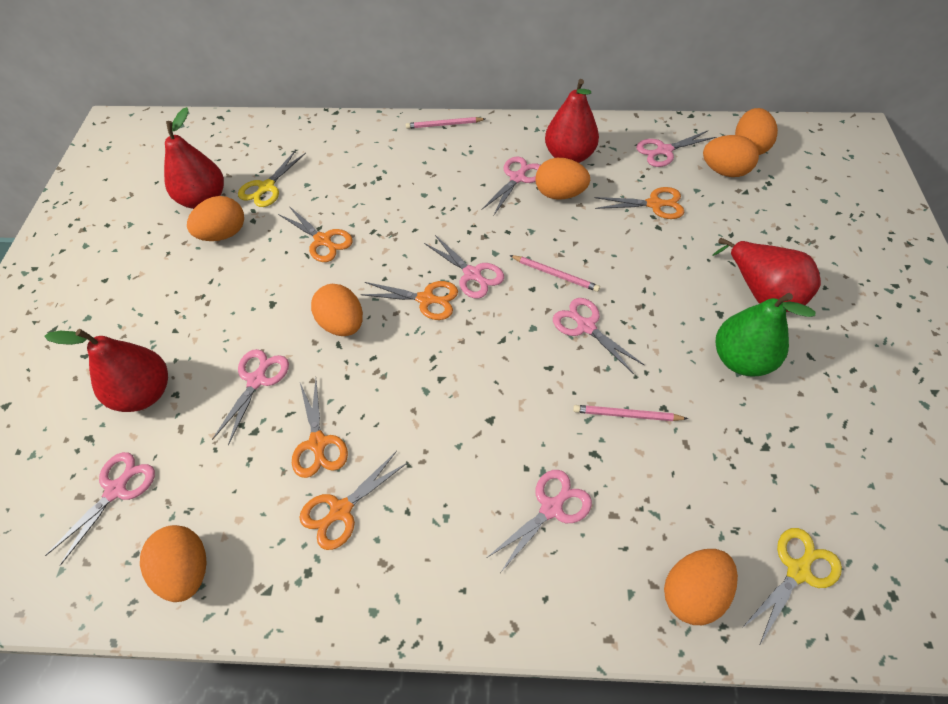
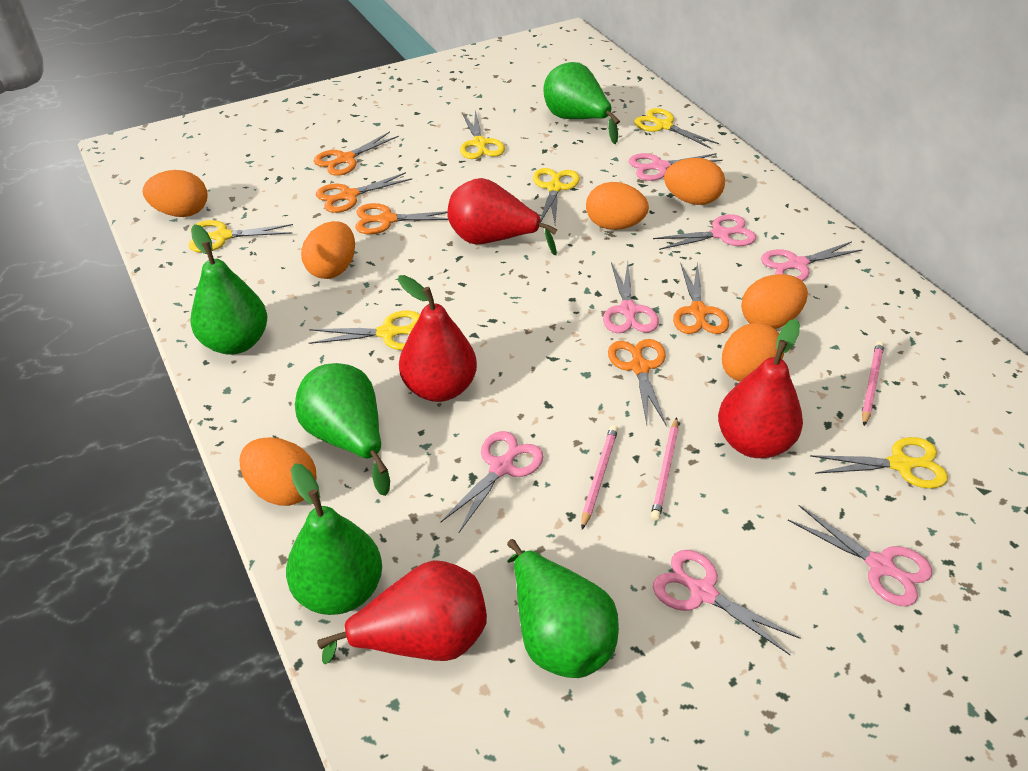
green pear: [716,293,815,376] = 1 -> [190,224,267,355] [286,463,382,615] [295,363,390,496] [507,539,619,678] [543,62,620,144] = 5
yellow scissors: [238,150,306,207] [742,528,842,644] = 2 -> [188,220,293,253] [309,311,420,350] [460,110,505,159] [533,168,580,224] [634,108,719,149] [810,437,948,489] = 6

